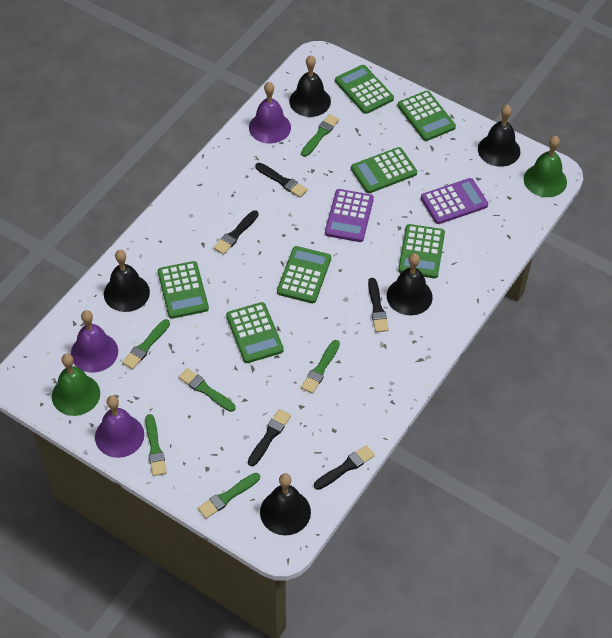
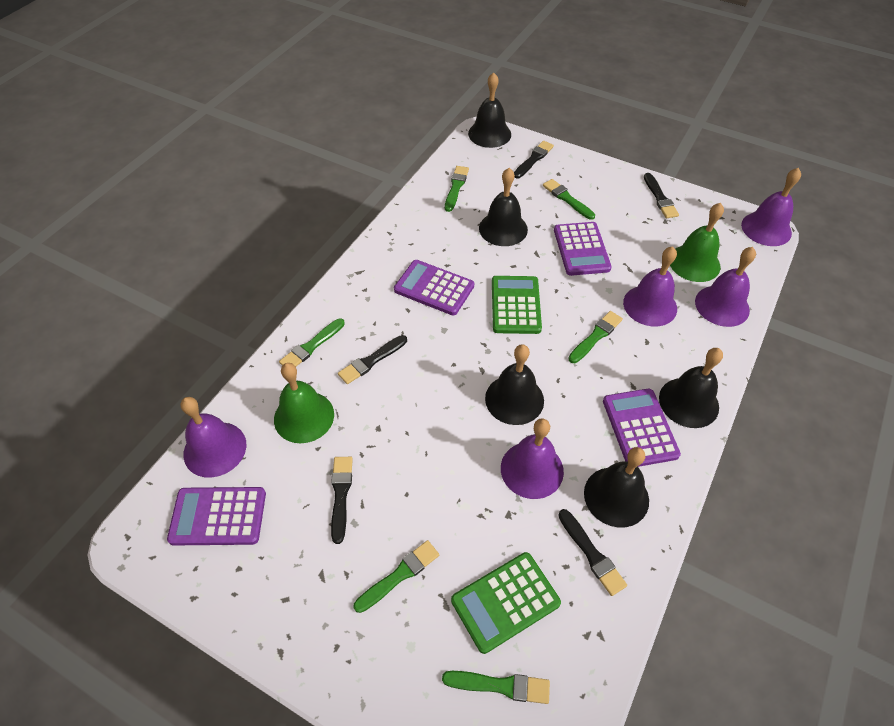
green calculator: [158,261,209,319] [226,302,284,363] [277,246,331,303] [335,65,394,114] [351,147,417,193] [398,91,456,141] [398,224,445,278] = 7 -> [451,552,561,654] [492,276,542,334] = 2
purple bell: [71,310,118,373] [95,395,144,458] [249,82,291,143] = 3 -> [181,397,246,477] [501,419,564,499] [623,246,677,326] [695,247,756,327] [741,168,801,246] = 5
purple calculator: [325,189,374,242] [421,178,488,224] = 2 -> [167,487,266,545] [394,260,474,315] [554,222,612,276] [603,389,681,467] = 4

